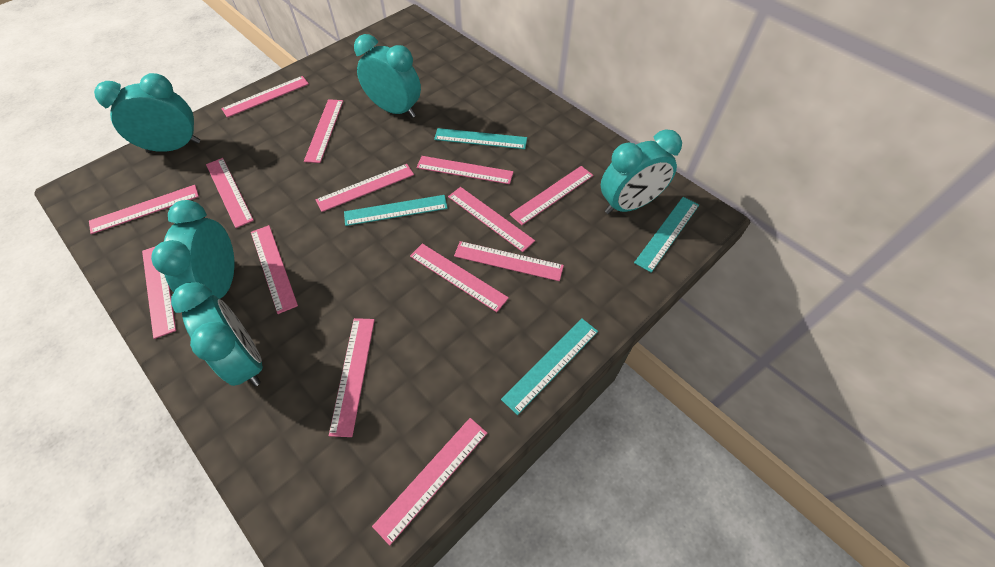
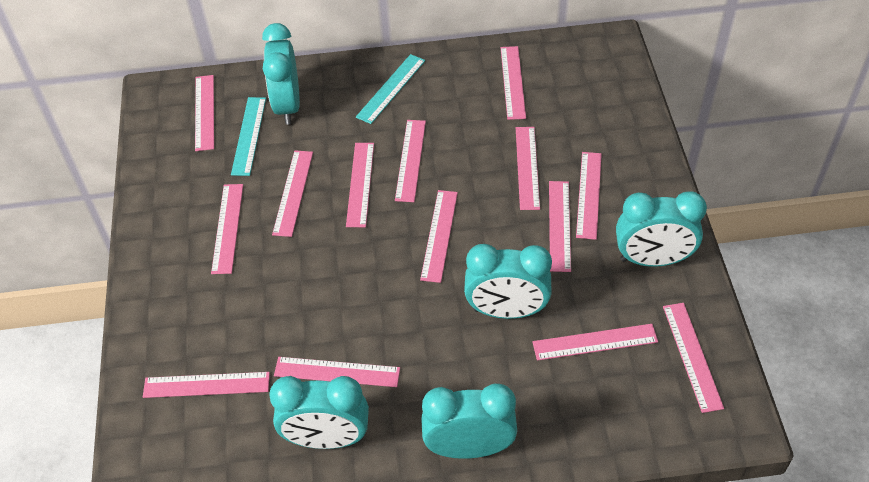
turquoise ruler: [344,195,448,226] [434,128,527,149] [501,319,598,415] [634,197,699,273] = 4 -> [231,97,266,176] [356,54,425,124] = 2

